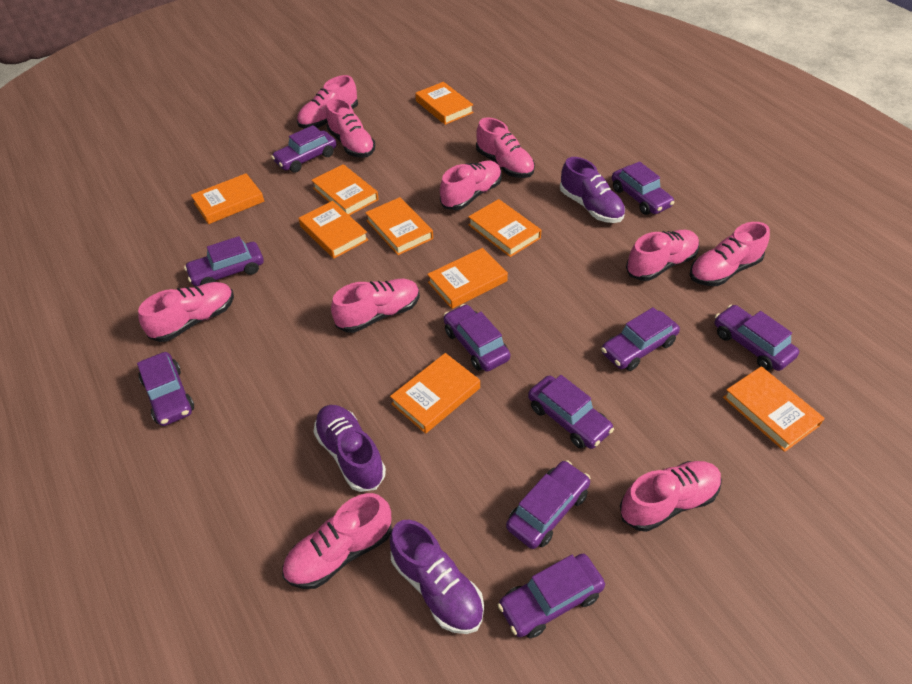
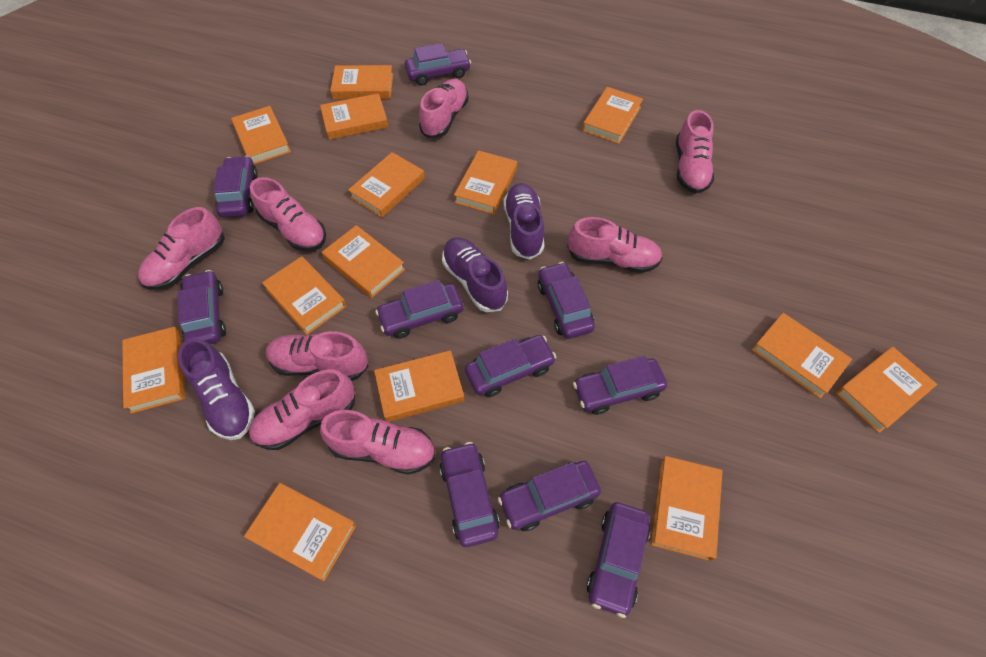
orange book: [191,173,264,224] [298,201,368,259] [311,164,379,216] [365,197,433,255] [390,353,480,434] [415,82,473,125] [427,248,508,309] [468,199,542,257] [723,366,825,452] = 9 -> [122,327,185,414] [231,106,291,164] [244,483,357,581] [262,256,347,335] [320,93,388,140] [322,225,405,298] [330,65,393,99] [348,152,425,218] [374,350,465,422] [454,150,517,215] [582,87,643,144] [651,456,722,561] [752,313,852,398] [836,347,937,433] = 14
pink shoe: [138,282,234,342] [282,493,392,589] [297,75,358,128] [326,98,375,158] [331,279,420,333] [440,161,502,210] [476,118,535,178] [620,461,722,532] [626,230,699,281] [690,222,770,286] = 10 -> [138,207,225,290] [249,369,355,450] [250,177,326,251] [266,331,369,381] [320,410,436,475] [419,79,469,138] [567,217,663,273] [676,110,714,194] = 8

